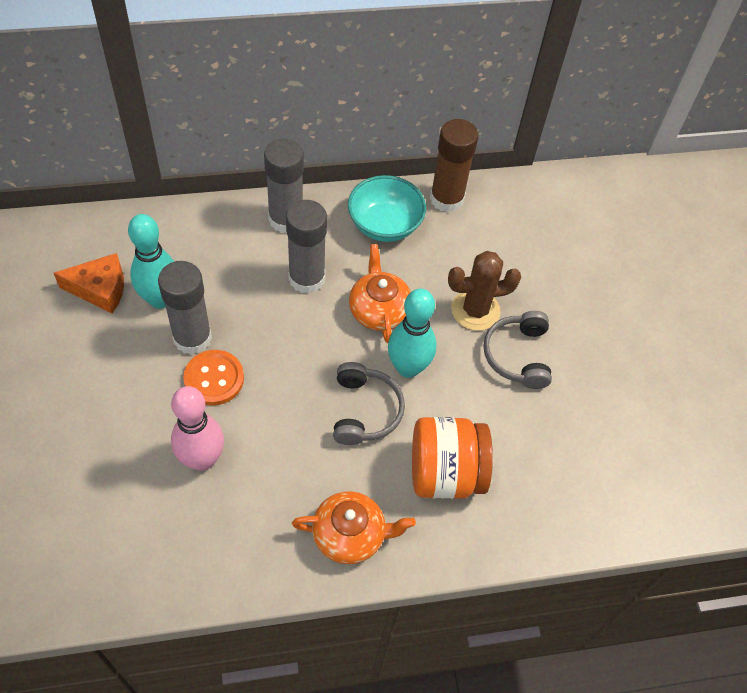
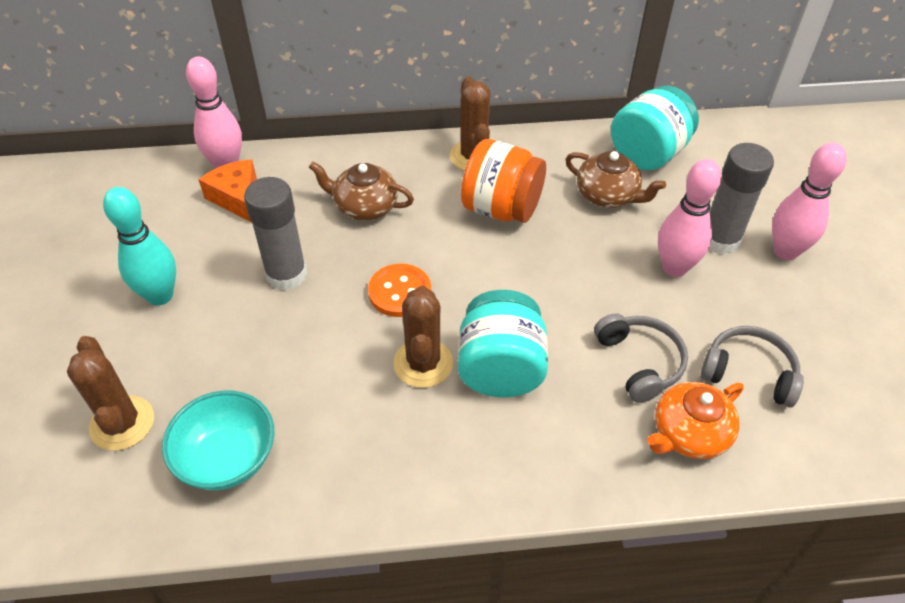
brown cactus: [448,251,521,331] = 1 -> [67,336,154,451] [393,286,453,388] [450,77,491,171] = 3
brown glue stick: [430,119,479,213] = 1 -> none = 0
brown teapot: none = 0 -> [309,161,414,221] [565,151,666,208] = 2
grey glue stick: [158,261,212,355] [264,139,304,233] [286,200,327,294] = 3 -> [244,177,307,290] [708,143,774,254] = 2
orange teapot: [292,491,416,564] [349,244,411,343] = 2 -> [647,382,744,459] = 1
pink bowling pin: [171,386,224,471] = 1 -> [186,56,242,169] [658,159,721,277] [772,143,847,260] = 3
turquoise bowling pin: [128,214,174,309] [388,289,436,378] = 2 -> [103,187,176,306] = 1
turquoise jar: none = 0 -> [458,290,548,397] [611,85,699,171] = 2

